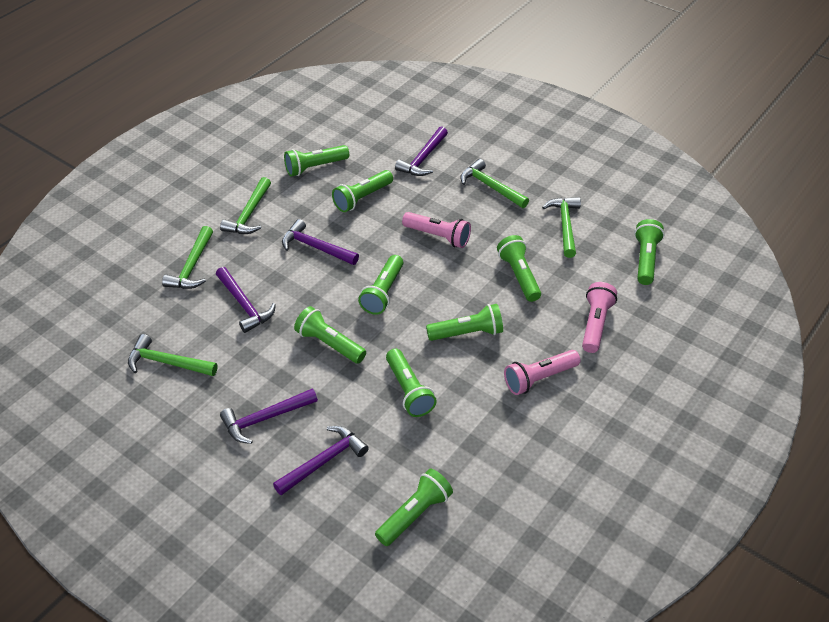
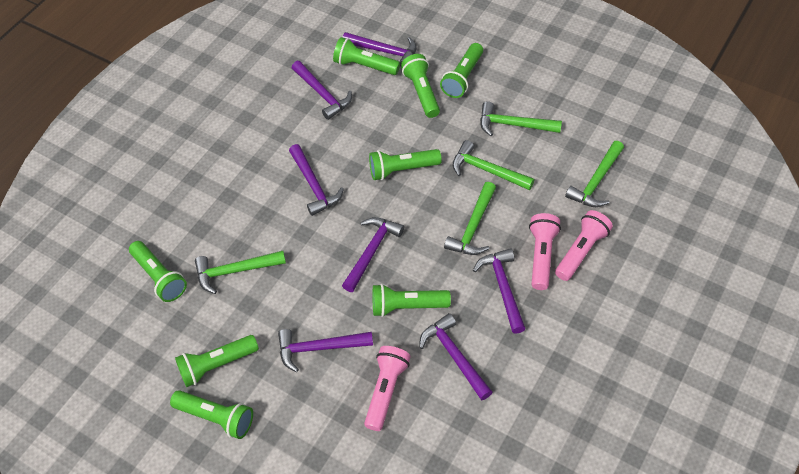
green flashlight: [284,145,349,177] [294,306,366,364] [332,170,393,212] [358,255,403,315] [375,468,453,546] [386,349,437,417] [426,304,503,341] [497,235,541,302] [634,219,664,285] = 9 -> [129,241,187,302] [170,390,253,439] [175,335,259,387] [333,37,400,75] [369,149,442,180] [372,284,451,317] [401,54,440,118] [440,43,483,98] = 8
purple hammer: [216,267,276,333] [220,388,318,444] [273,426,369,495] [282,219,359,265] [395,126,448,176] = 5 -> [278,329,373,372] [289,144,344,216] [292,61,352,120] [342,217,404,292] [343,32,417,67] [419,313,492,400] [473,248,526,334] = 7

